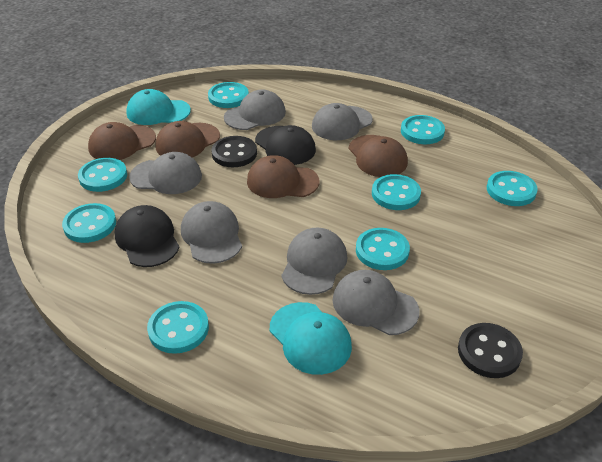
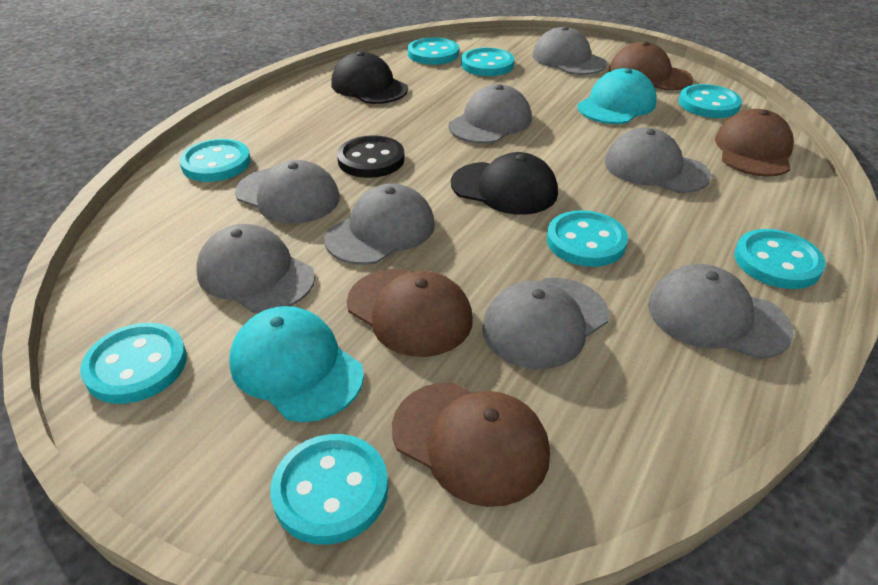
black button: [212,136,257,167] [458,323,523,378] = 2 -> [337,135,405,178] = 1
grey cap: [129,152,202,194] [181,201,242,264] [224,89,286,130] [281,227,347,295] [312,103,373,140] [333,270,419,335] = 6 -> [196,224,315,313] [235,160,340,224] [324,183,435,265] [449,84,532,144] [482,278,609,369] [532,26,607,75] [605,127,711,193] [648,264,794,359] = 8

